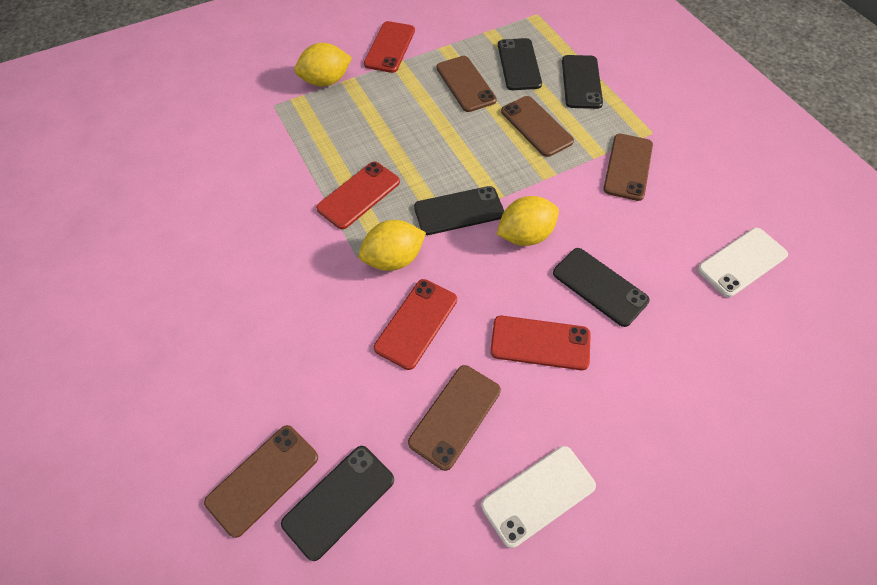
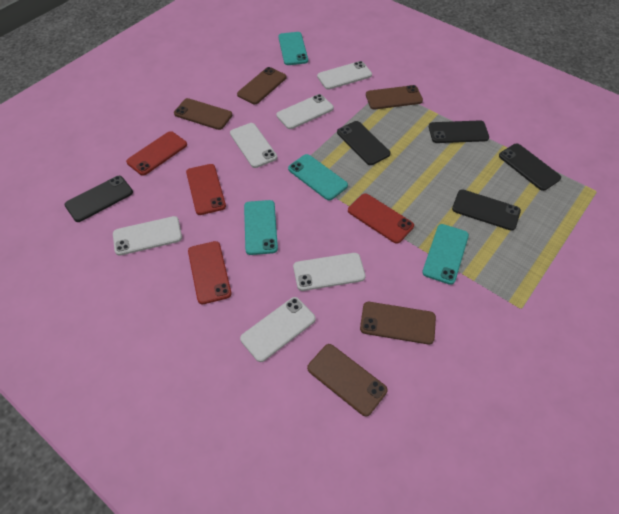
turquoise phone: none = 0 -> [244,200,278,255] [278,32,308,65] [288,154,348,201] [422,224,469,285] = 4
white phone: [481,446,596,548] [698,228,788,297] = 2 -> [113,216,182,256] [230,123,277,168] [240,297,316,362] [276,94,334,129] [293,253,366,291] [317,61,372,90] = 6
yellow lemon: [294,43,352,87] [359,220,426,271] [497,196,559,246] = 3 -> none = 0

